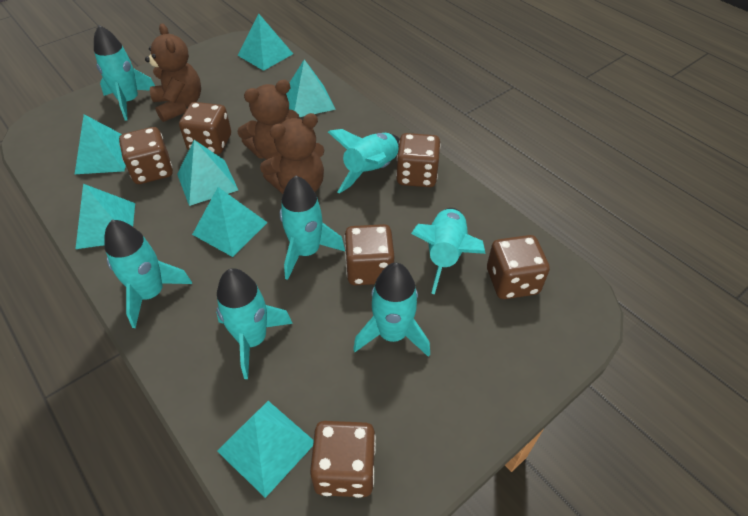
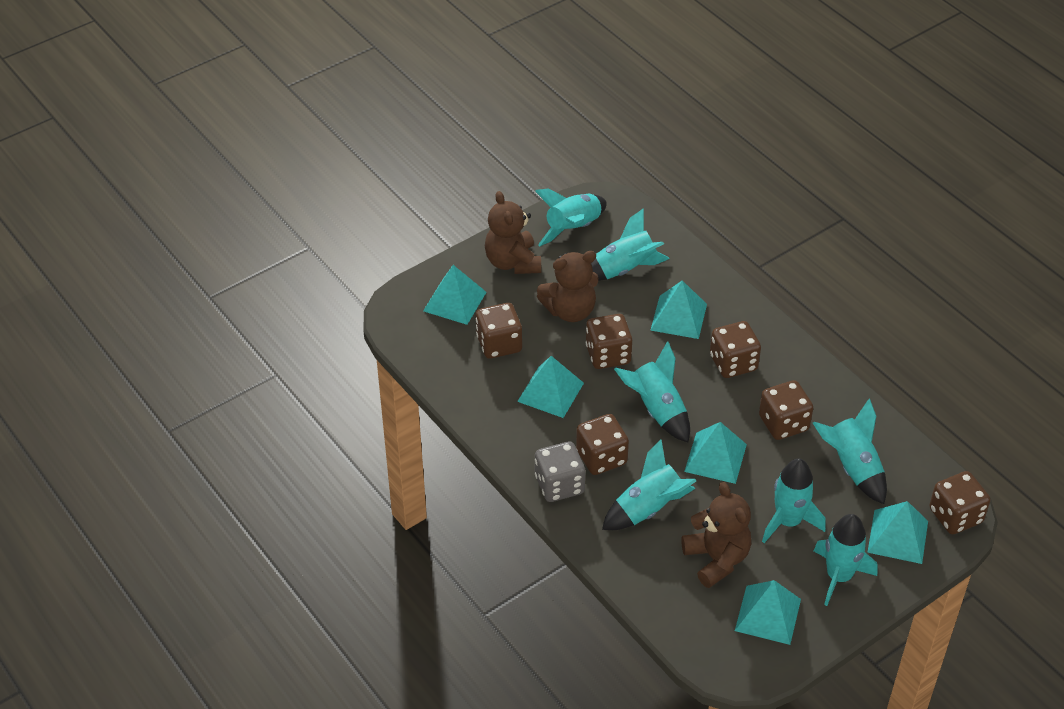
grey dice: none = 0 -> [535,441,585,502] = 1
turquoise pyramid: [75,114,126,174] [75,184,135,249] [177,140,238,206] [192,187,268,257] [217,401,314,498] [237,14,293,71] [286,59,336,117] = 7 -> [423,265,486,325] [517,356,584,418] [650,280,707,339] [684,422,747,484] [735,580,801,645] [867,501,928,564] = 6

